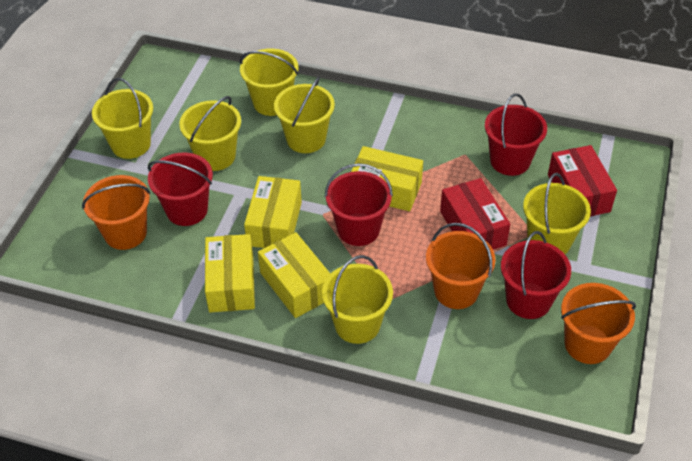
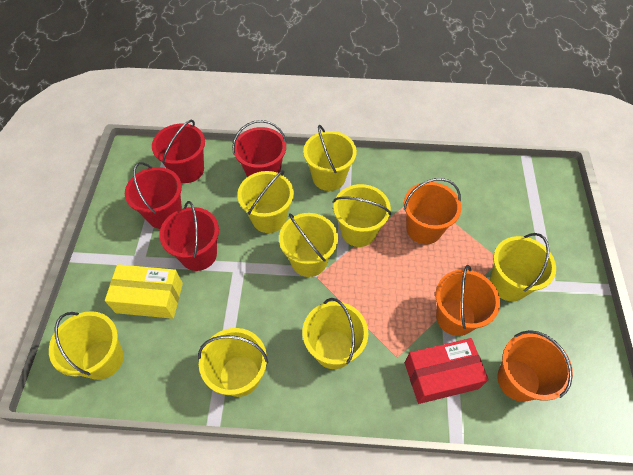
red box: [440,178,510,250] [548,145,617,217] = 2 -> [405,338,489,404] = 1
yellow box: [205,234,255,312] [244,176,302,248] [258,232,330,318] [351,146,423,211] = 4 -> [105,264,183,319] = 1
yellow bucket: [92,78,153,159] [179,96,241,171] [240,48,298,116] [274,76,335,153] [322,255,393,344] [523,173,591,254] = 6 -> [49,311,124,380] [198,328,268,397] [237,170,294,233] [279,213,338,277] [302,298,368,369] [303,125,357,191] [333,184,391,247] [490,233,556,301] = 8

